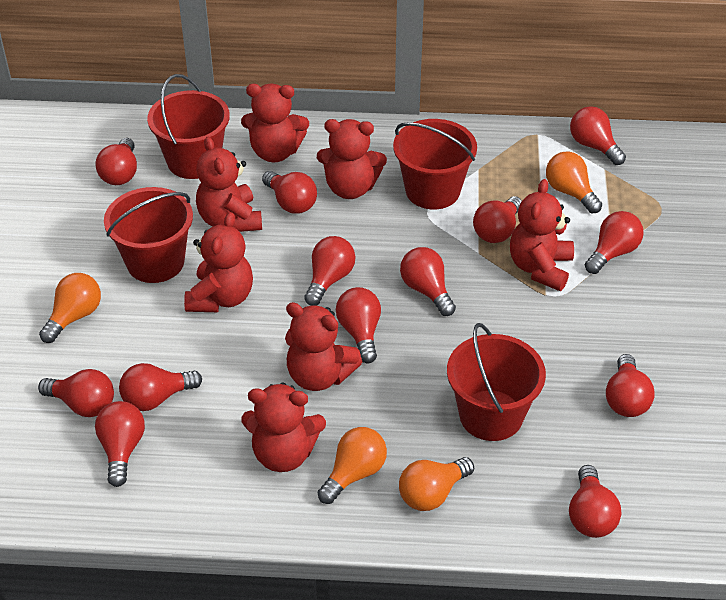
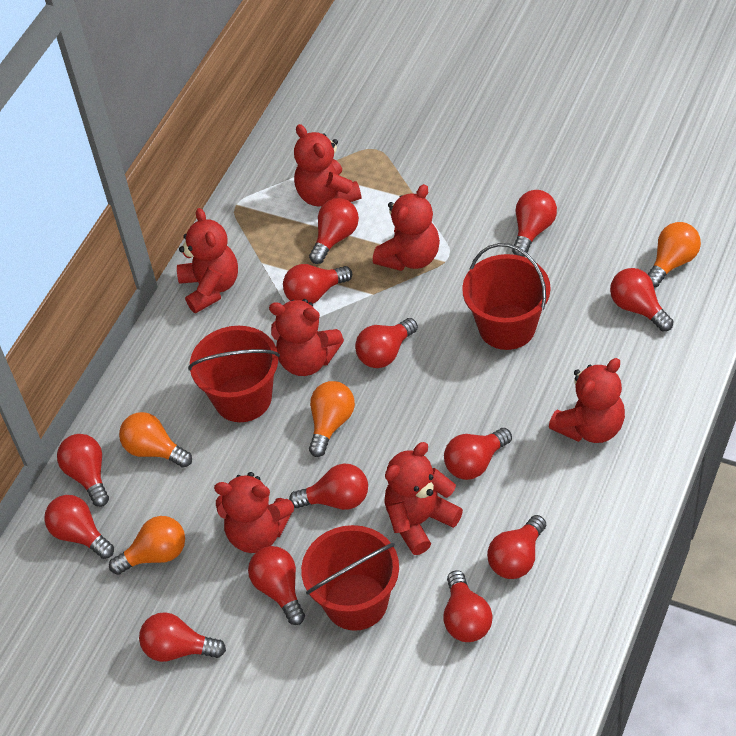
red bucket: [104,187,193,283] [147,74,230,179] [393,119,477,210] [447,323,546,441] = 4 -> [188,326,280,422] [301,525,399,631] [462,243,551,350] = 3

